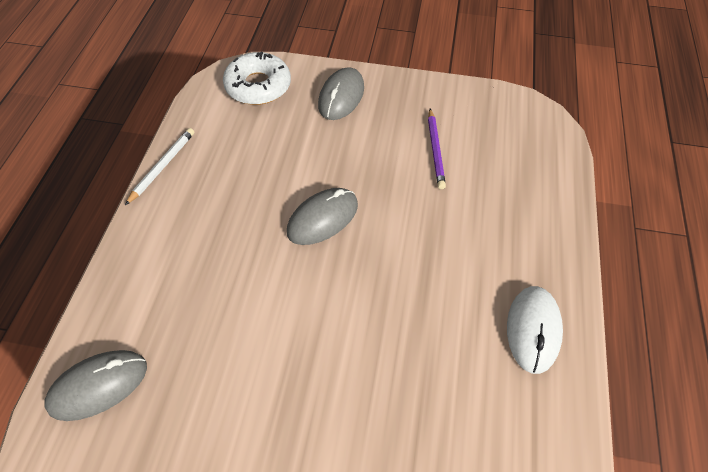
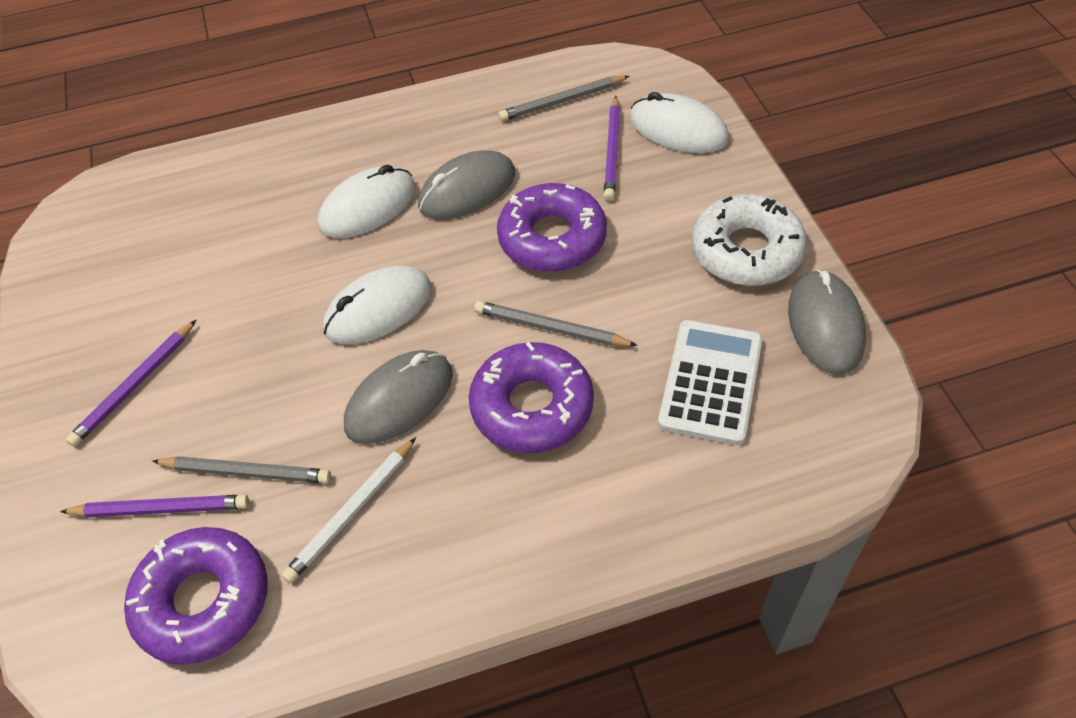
grey pencil: none = 0 -> [152,456,331,483] [474,301,638,346] [499,76,629,121] = 3
purple donut: none = 0 -> [124,527,268,665] [469,342,594,453] [497,183,607,272] = 3
purple pencil: [428,109,446,189] = 1 -> [60,495,249,518] [66,320,196,447] [604,96,620,201] = 3
white calculator: none = 0 -> [658,320,762,445] = 1
white mouse: [507,286,563,374] = 1 -> [318,165,416,238] [323,266,432,344] [629,92,729,153] = 3

